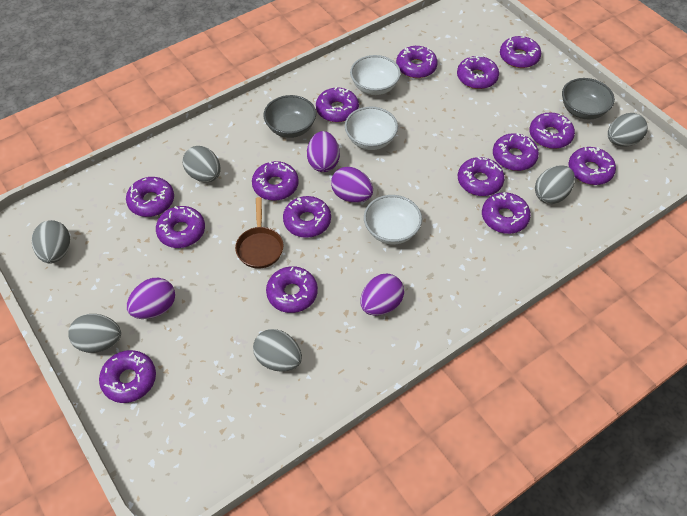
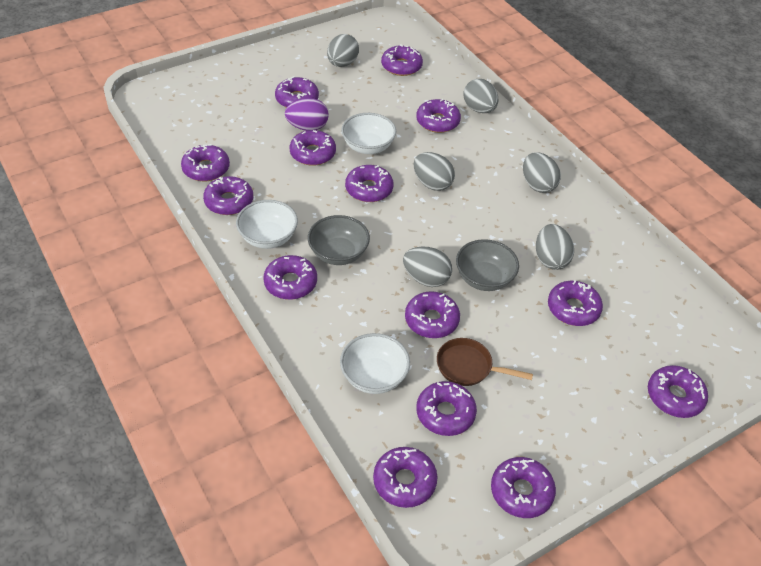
purple donut: [99,350,156,403] [126,177,174,217] [156,206,205,248] [252,161,299,201] [266,266,318,313] [283,196,331,238] [316,87,359,122] [396,46,438,78] [457,56,499,89] [458,157,505,196] [482,192,531,234] [493,133,539,171] [500,36,541,68] [529,113,575,149] [568,147,616,185] = 15 -> [181,144,230,181] [203,176,253,215] [263,255,317,300] [275,76,319,108] [290,130,336,166] [345,165,393,202] [373,447,437,508] [381,44,423,76] [405,291,460,338] [416,99,461,133] [416,381,477,436] [491,457,556,518] [548,281,603,326] [648,365,708,418] = 14
purple egg: [127,278,175,319] [307,131,340,172] [331,167,373,203] [360,273,404,316] = 4 -> [285,98,329,131] = 1

